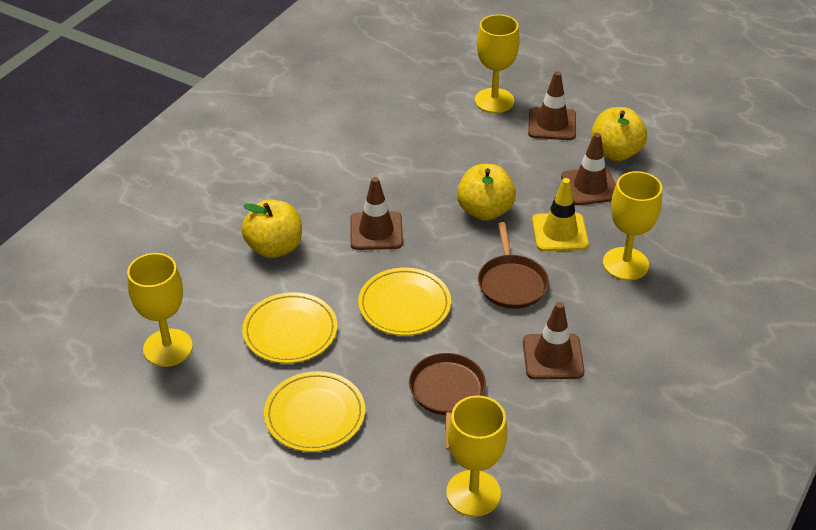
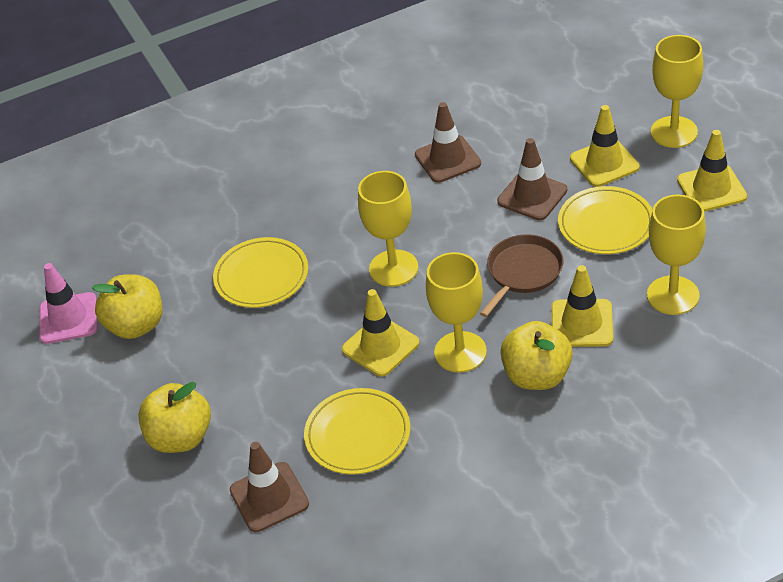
brown pan: [409,353,486,450] [478,222,549,309] = 2 -> [480,234,564,317] = 1
brown traffic cone: [350,177,403,250] [523,302,585,380] [528,71,576,140] [561,133,616,205] = 4 -> [230,442,309,532] [415,102,481,183] [497,138,567,220] = 3
pink traffic cone: none = 0 -> [39,263,98,344] = 1
yellow traffic cone: [532,178,589,251] = 1 -> [342,289,420,377] [551,265,613,347] [570,105,640,187] [677,130,747,212] = 4

